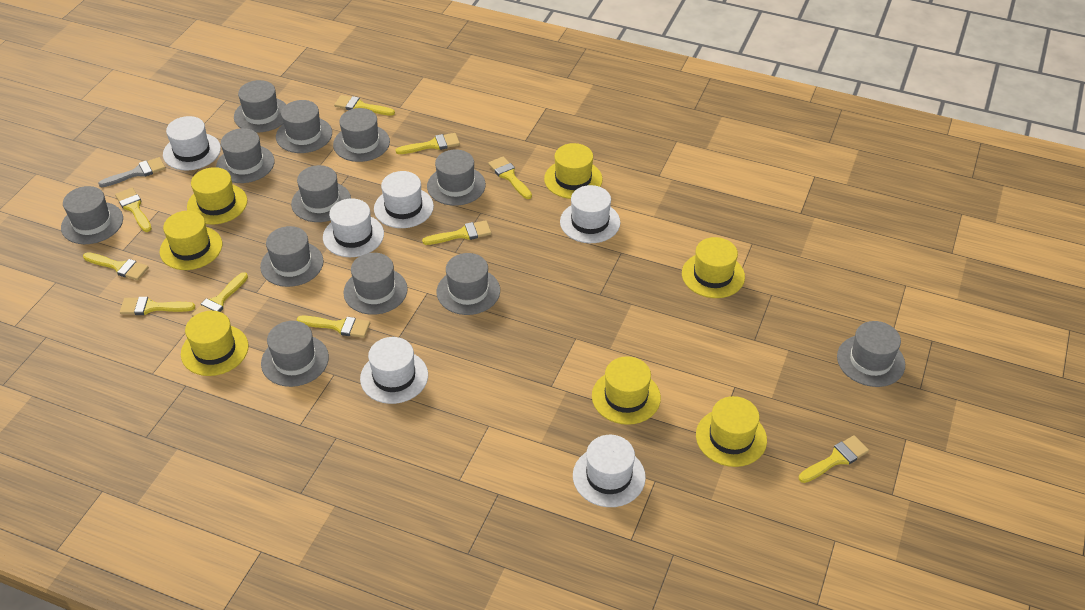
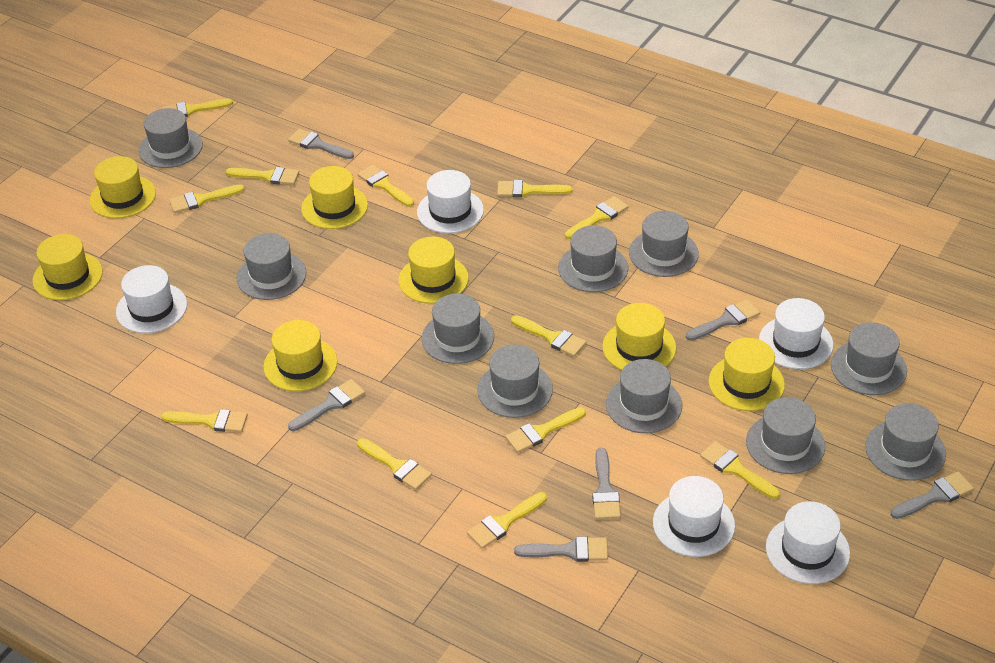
grey brush: [98,157,166,187] = 1 -> [288,129,354,159] [288,379,365,431] [514,536,608,562] [592,448,621,519] [686,299,760,341] [891,472,974,519] = 6
grey hat: [61,186,123,244] [216,128,275,183] [234,80,287,133] [260,226,324,287] [261,321,329,387] [276,100,332,153] [291,165,351,222] [333,108,390,162] [343,253,408,315] [427,149,486,206] [437,253,500,315] [837,321,905,387] = 12 -> [139,108,203,168] [236,233,306,300] [421,294,494,364] [477,345,553,418] [558,225,628,292] [606,359,682,433] [629,211,699,277] [746,397,825,474] [831,322,907,395] [865,403,946,481] = 10
white hat: [163,116,221,170] [323,198,384,257] [360,337,428,404] [374,171,434,228] [560,185,620,243] [573,435,646,507] = 6 -> [116,265,187,333] [417,170,484,234] [653,476,735,557] [759,298,833,369] [766,501,850,584] = 5
yellow brush: [83,252,149,280] [115,188,152,232] [120,297,195,315] [191,272,248,317] [296,316,370,338] [334,95,395,116] [396,133,460,154] [422,220,492,245] [488,157,532,199] [799,435,869,483] = 10 -> [161,409,248,432] [162,99,233,117] [169,184,245,213] [226,167,299,185] [357,438,432,490] [358,165,414,207] [467,492,547,549] [497,180,572,197] [505,407,586,453] [511,315,586,357] [565,196,629,239] [700,441,780,499] = 12

